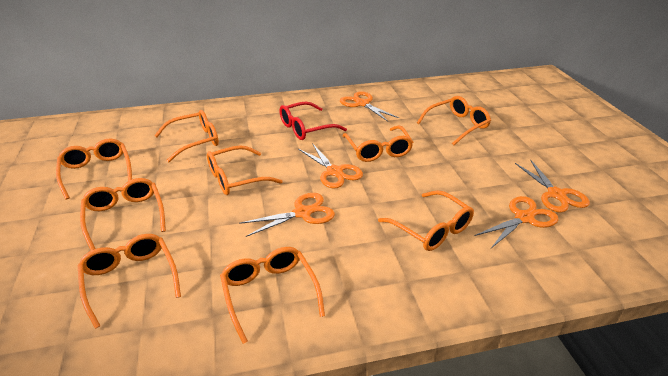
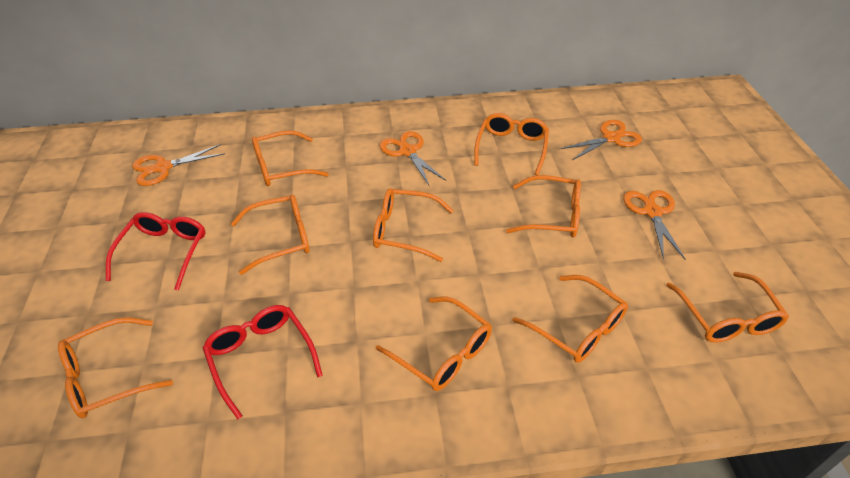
orange scissors: [239,193,335,237] [298,143,363,189] [340,91,399,122] [474,196,559,248] [515,159,590,213] = 5 -> [132,144,225,186] [379,131,446,187] [561,120,642,160] [623,190,685,260] = 4
red glasses: [279,102,347,140] = 1 -> [106,212,205,291] [203,305,323,419] = 2

